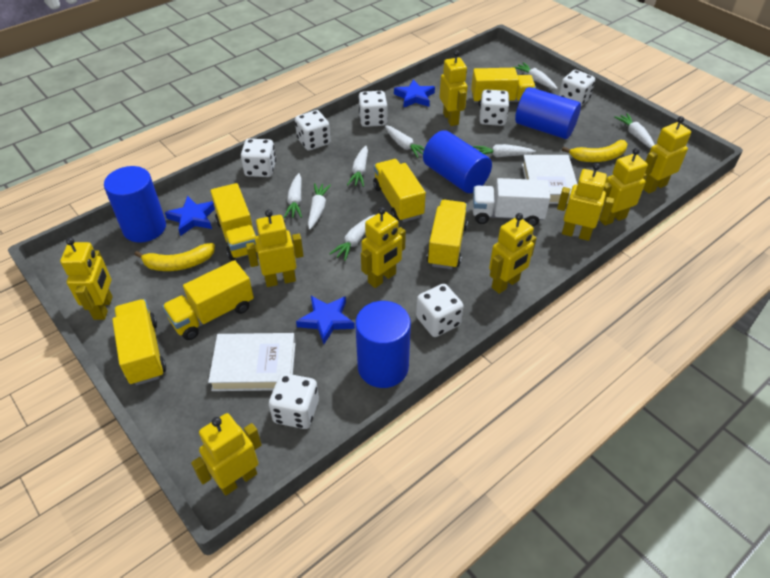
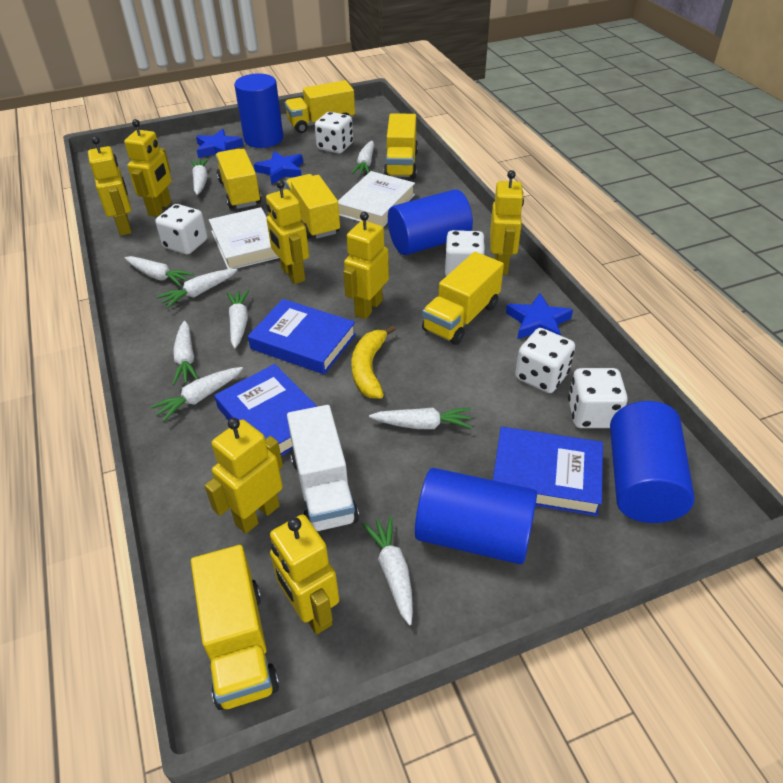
blue book: none = 0 -> [215,364,317,456] [248,299,356,375] [493,427,603,516] = 3
white carrot: [284,173,302,218] [308,183,331,230] [329,215,375,261] [347,146,368,187] [385,125,425,158] [473,144,536,157] [513,62,558,89] [614,114,655,148] = 8 -> [125,256,194,287] [151,367,243,422] [157,269,237,309] [173,321,198,385] [191,158,209,195] [227,289,249,349] [351,141,374,175] [362,515,413,625] [369,407,472,429] = 9
white dice: [241,139,276,177] [269,373,319,429] [295,110,330,151] [358,91,388,127] [416,284,464,337] [479,89,509,126] [559,70,595,106] = 7 -> [155,204,207,255] [315,112,353,154] [445,230,485,276] [515,328,575,393] [568,368,628,428] = 5
yellow banana: [134,243,215,271] [562,140,628,162] = 2 -> [352,325,396,399] = 1
yellow robot: [60,237,113,320] [191,413,262,496] [246,210,304,287] [361,207,406,288] [439,50,467,126] [489,213,537,294] [557,163,614,241] [599,148,648,226] [643,116,691,193] = 9 -> [88,136,132,236] [124,119,172,217] [205,418,283,534] [266,180,309,284] [270,515,339,635] [343,212,389,319] [490,170,524,275] = 7

